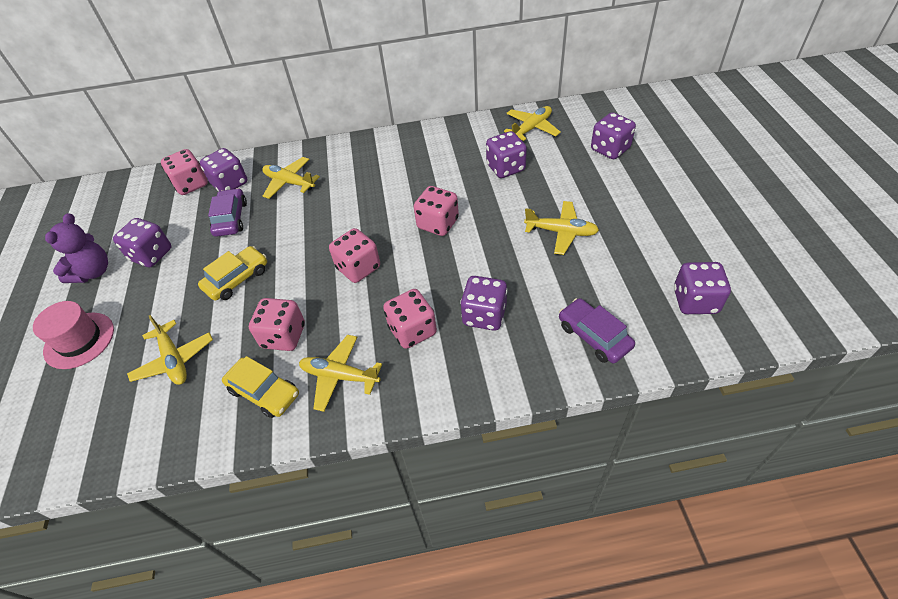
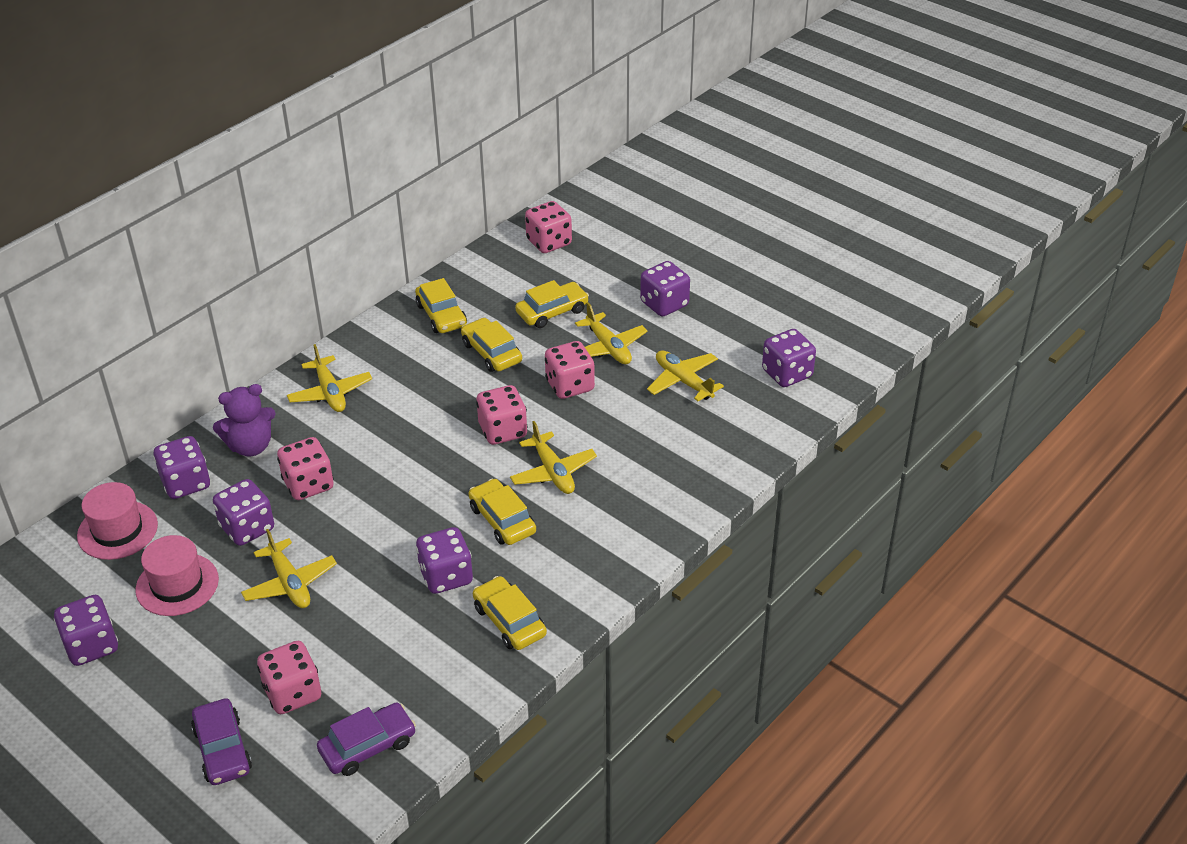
pink hat: [33,301,114,369] = 1 -> [77,482,158,560] [136,535,219,616] = 2
yellow car: [198,246,267,301] [222,356,299,418] = 2 -> [415,278,467,333] [461,318,522,372] [468,479,536,545] [473,576,547,650] [515,280,589,328] = 5

